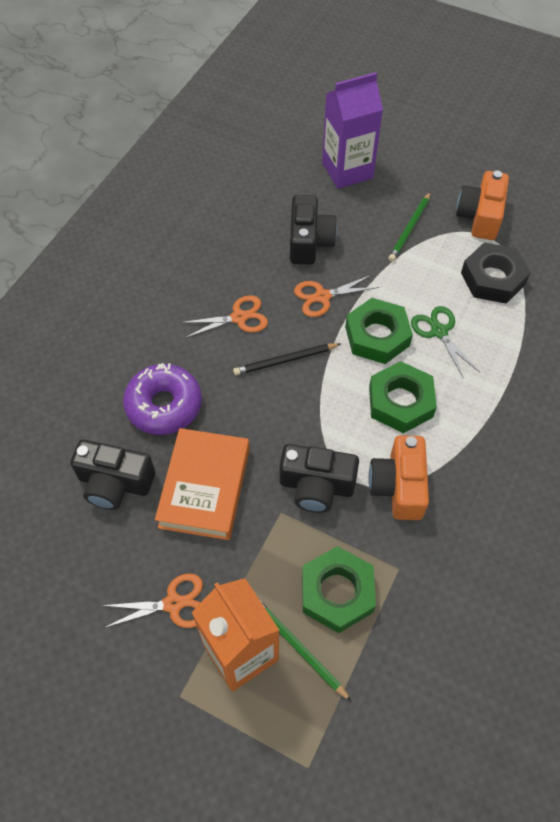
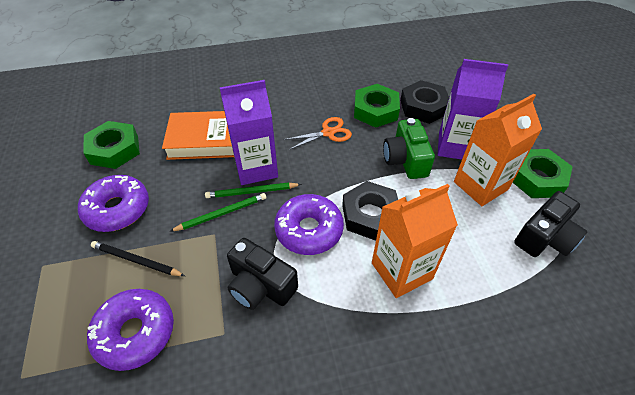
black camera: [70,440,155,510] [279,444,359,513] [290,195,337,265] = 3 -> [227,238,298,310] [514,191,587,257] = 2
black nut: [461,242,531,304] = 1 -> [342,181,398,241] [400,80,449,124] = 2
green camera: none = 0 -> [383,118,435,179] = 1
green scissors: [411,306,479,379] = 1 -> none = 0
orange camera: [368,435,429,520] [456,171,509,240] = 2 -> none = 0
orange carton: [191,578,279,692] = 1 -> [372,184,458,298] [454,94,542,206] = 2
orange scissors: [101,573,203,628] [180,295,268,338] [294,275,379,317] = 3 -> [283,117,352,150] = 1
purple carton: [322,72,383,189] = 1 -> [220,80,278,185] [438,59,508,160] = 2
purple donut: [123,363,202,435] = 1 -> [78,175,149,232] [87,289,174,371] [274,194,344,255] = 3

